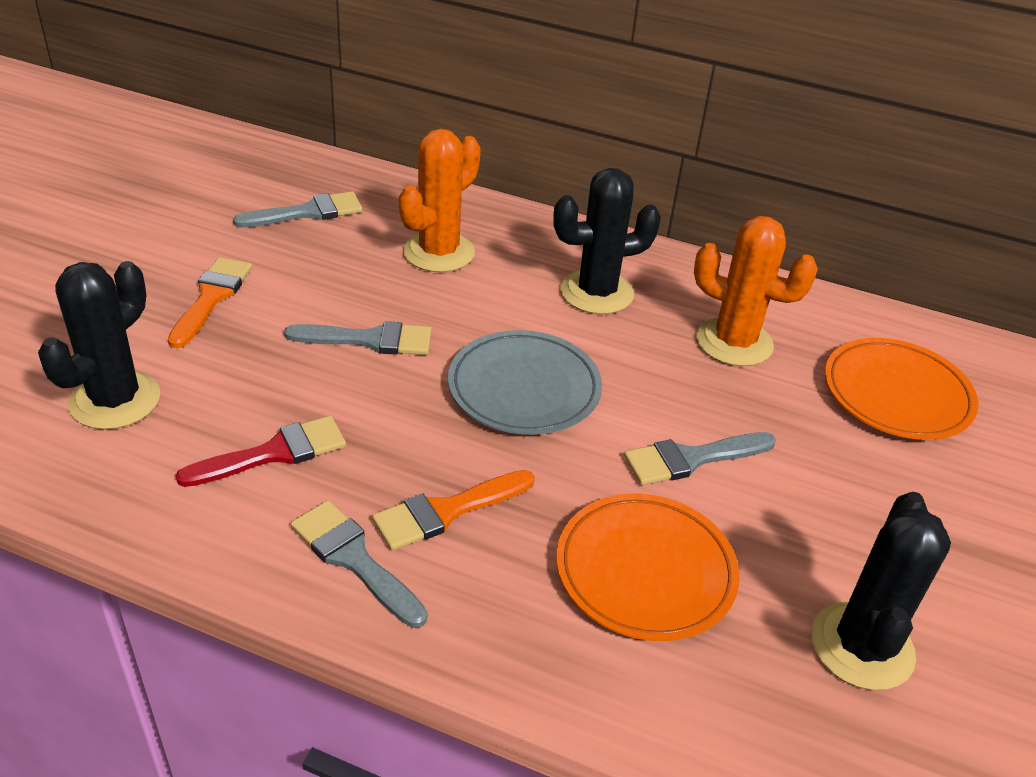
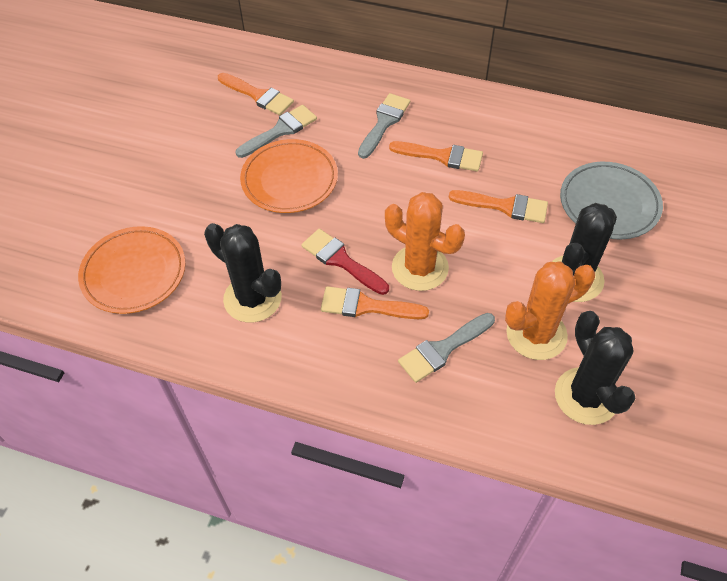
grey brush: [233,191,362,228] [284,321,432,355] [291,500,427,628] [624,432,776,485] = 4 -> [236,105,317,158] [358,93,410,159] [398,313,495,383] = 3
orange brush: [168,257,252,348] [372,470,535,551] = 2 -> [218,73,294,115] [321,286,429,319] [389,141,483,171] [448,190,548,223] = 4

